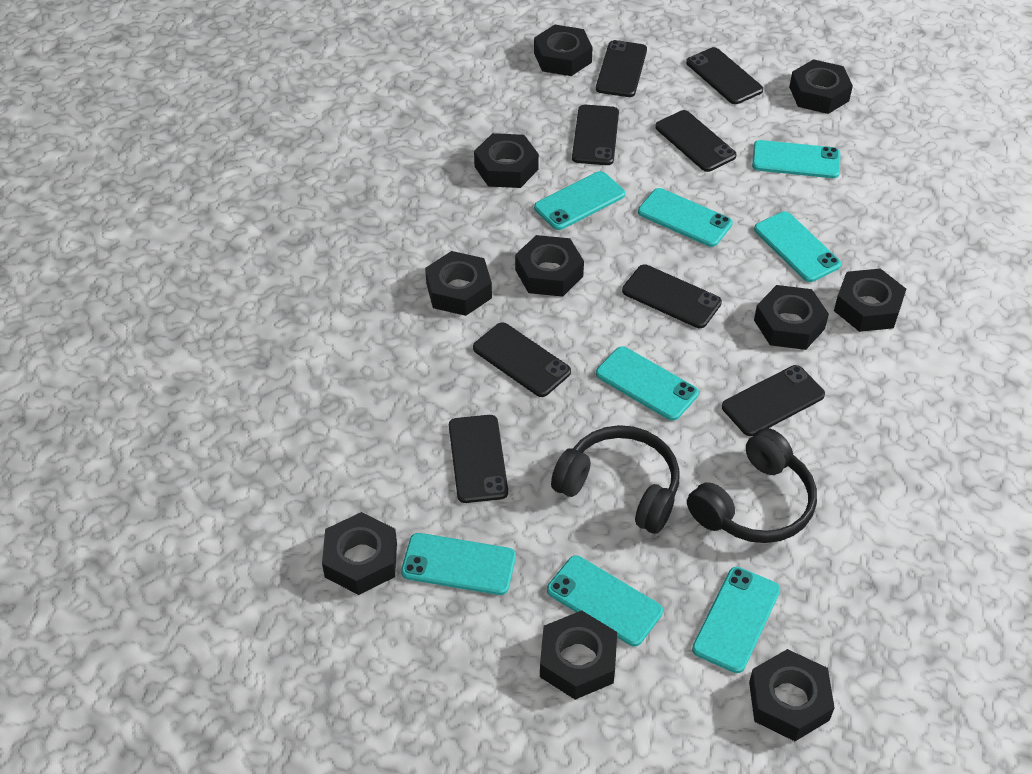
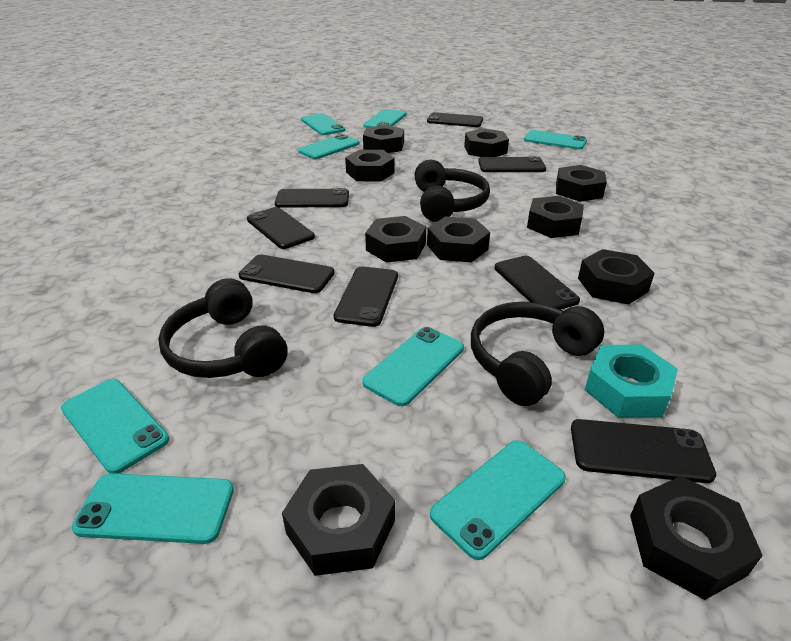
black headphones: [551,425,680,534] [687,428,817,543] = 2 -> [158,278,288,378] [414,159,490,222] [471,302,604,406] = 3
turquoise nut: none = 0 -> [585,345,678,417] = 1

